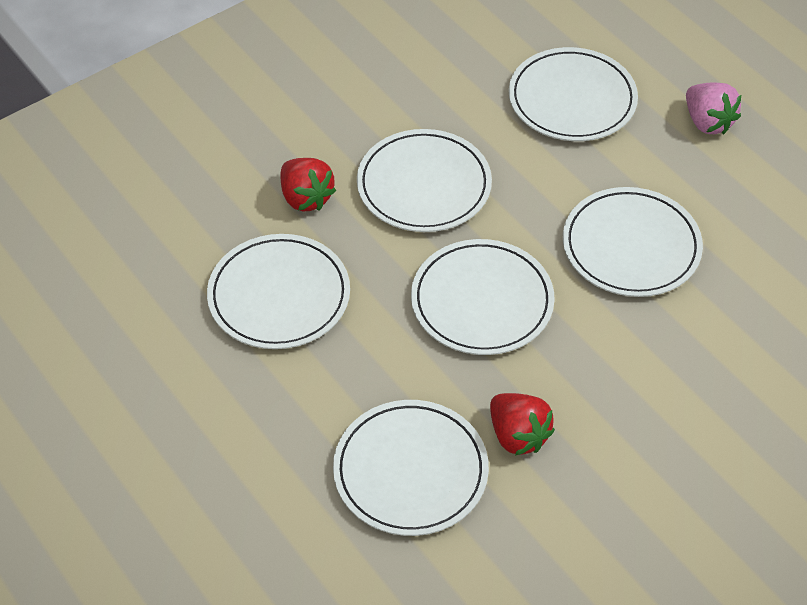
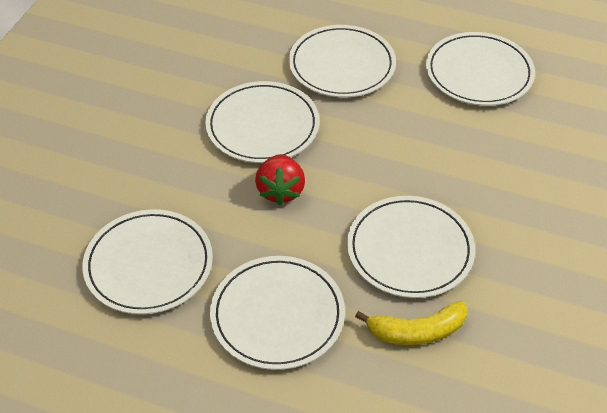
pink strawberry: [686,83,741,134] = 1 -> none = 0
red strawberry: [280,158,336,211] [490,393,555,455] = 2 -> [255,154,305,205] = 1
yellow banana: none = 0 -> [355,301,467,345] = 1

